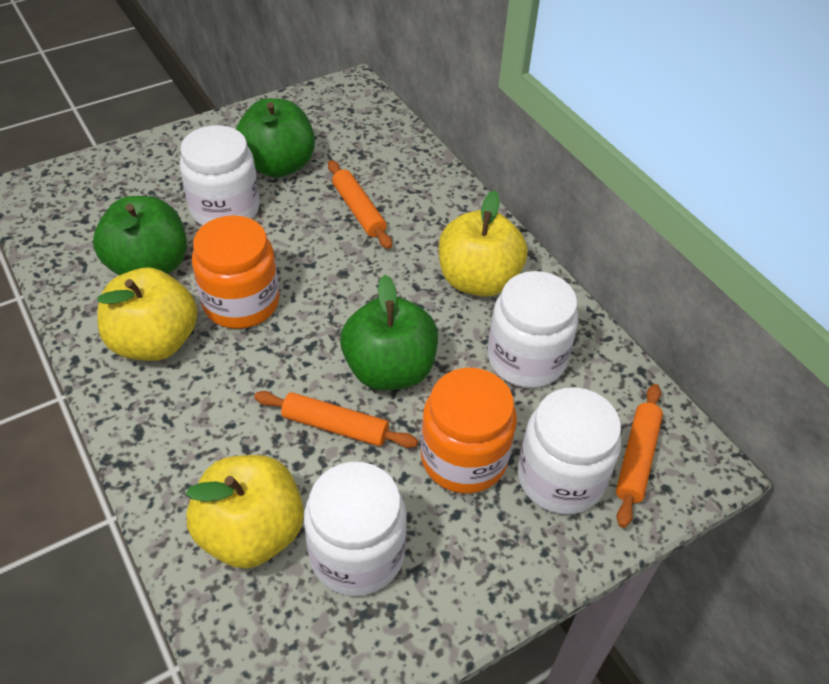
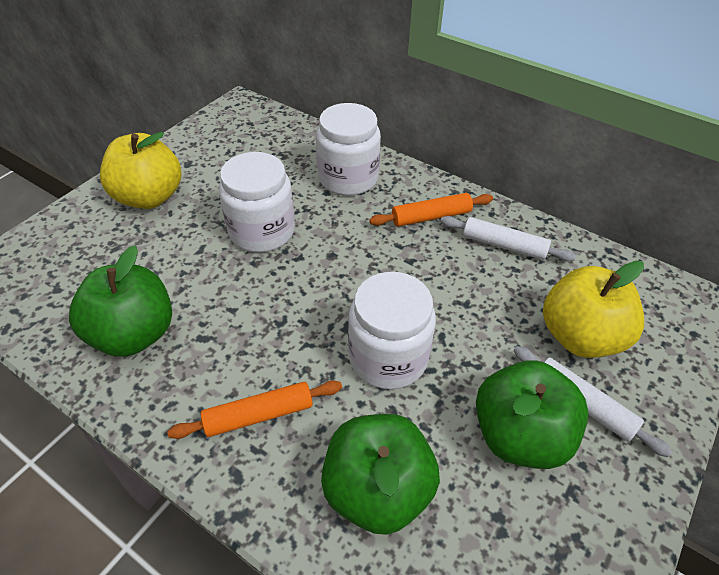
orange jar: [192,215,279,329] [421,368,517,493] = 2 -> none = 0
orange rolling pin: [254,391,418,448] [328,160,392,249] [616,384,663,528] = 3 -> [167,380,342,439] [369,193,493,227] = 2
white jar: [179,125,260,226] [304,462,407,596] [488,271,578,388] [518,387,621,514] = 4 -> [219,152,295,252] [316,103,381,196] [348,272,436,389] = 3
white rolling pin: none = 0 -> [440,216,576,262] [514,346,672,457] = 2
yellow apple: [97,267,198,361] [186,455,304,569] [439,190,528,297] = 3 -> [100,132,181,209] [543,261,644,358] = 2

